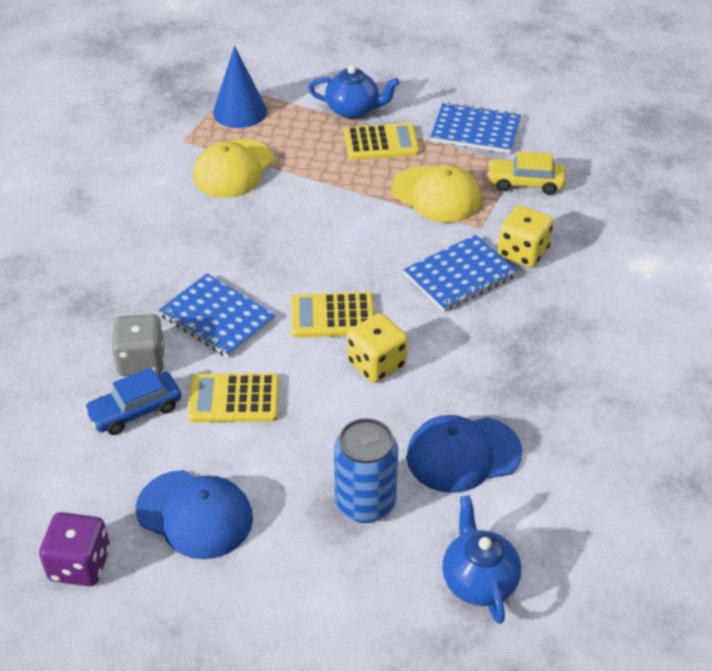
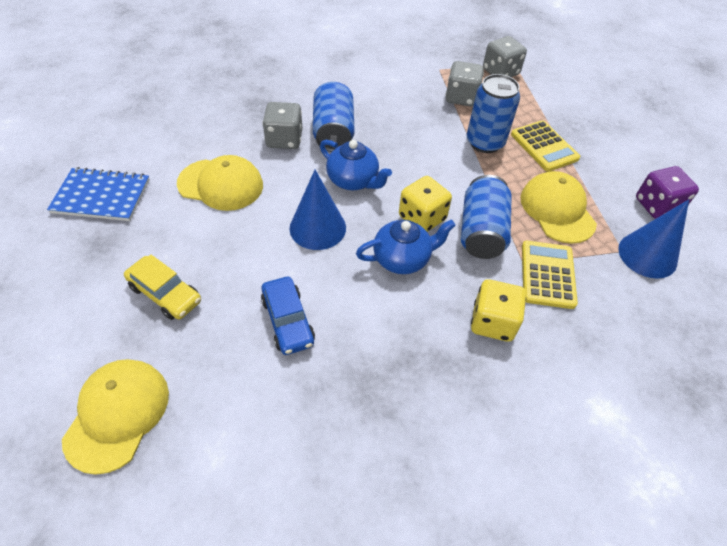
blue can: [334,418,398,523] = 1 -> [313,81,355,152] [461,175,512,259] [467,74,520,153] = 3
blue cap: [136,470,253,559] [406,415,522,493] = 2 -> none = 0
blue cone: [213,46,267,128] = 1 -> [290,170,346,250] [618,199,689,279] = 2
blue notebook: [159,273,276,358] [403,234,517,312] [430,102,521,153] = 3 -> [47,167,150,221] = 1
grey dice: [111,314,164,376] = 1 -> [262,102,302,149] [446,61,484,107] [483,36,527,77] = 3
yellow calculator: [188,373,279,423] [291,292,374,338] [344,123,419,160] = 3 -> [511,120,580,172] [522,241,578,309] = 2
yellow cap: [193,139,274,198] [391,165,482,223] = 2 -> [62,359,169,475] [177,155,263,211] [521,171,597,244] = 3

